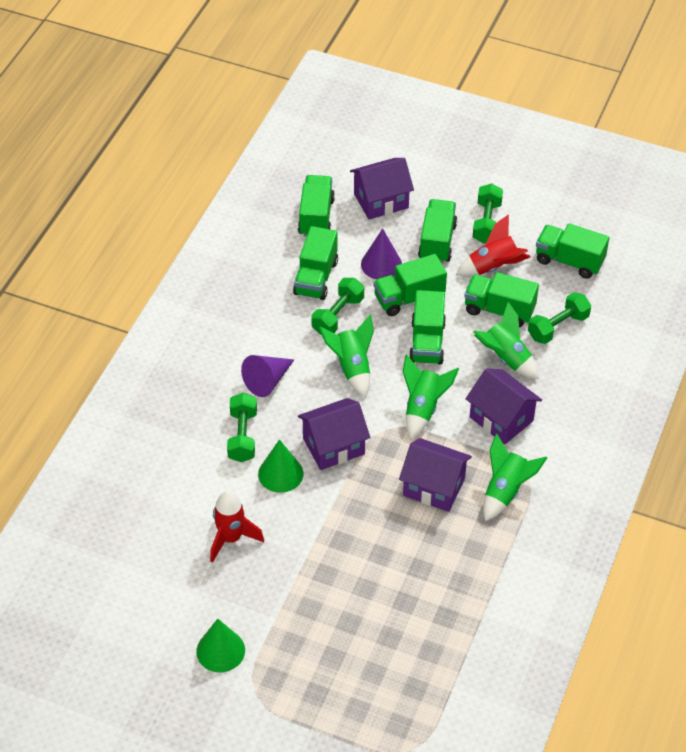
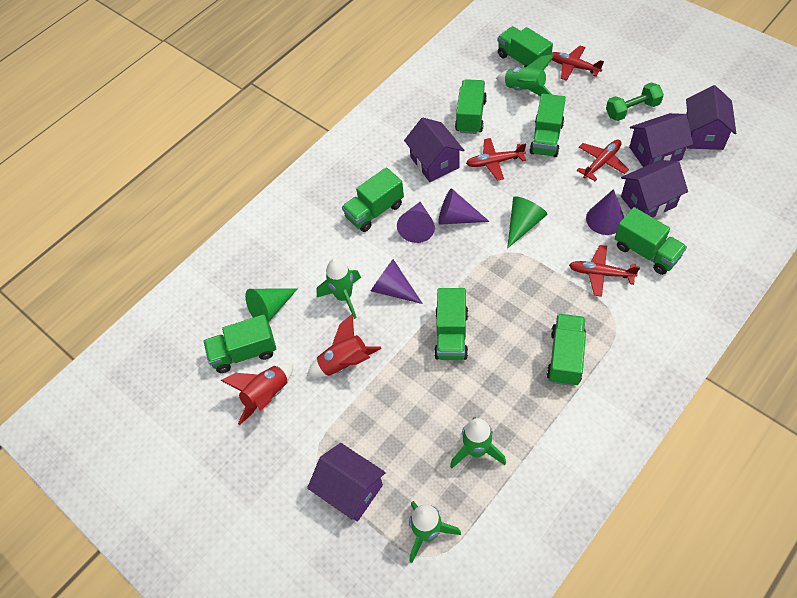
green dumbbell: [227,393,257,462] [311,278,364,335] [473,183,503,244] [528,292,591,344] = 4 -> [606,82,664,121] = 1
green truck: [293,226,338,300] [298,175,335,236] [373,254,447,316] [409,290,446,365] [418,199,457,263] [464,272,539,327] [536,223,609,279] = 7 -> [204,315,276,373] [342,167,404,232] [434,288,468,360] [455,79,487,134] [498,26,553,67] [529,94,566,157] [547,314,586,386] [615,207,687,275] = 8
purple cone: [241,355,294,397] [361,229,402,280] = 2 -> [371,259,423,304] [397,202,435,243] [438,188,490,225] [586,189,624,235] = 4
purple house: [298,398,370,470] [350,158,414,219] [399,438,472,512] [466,368,542,445] = 4 -> [307,443,386,522] [404,117,464,182] [621,160,688,217] [629,113,693,167] [686,85,736,150] = 5
red plane: none = 0 -> [466,138,526,180] [551,46,604,81] [569,245,640,297] [576,140,629,181] = 4

